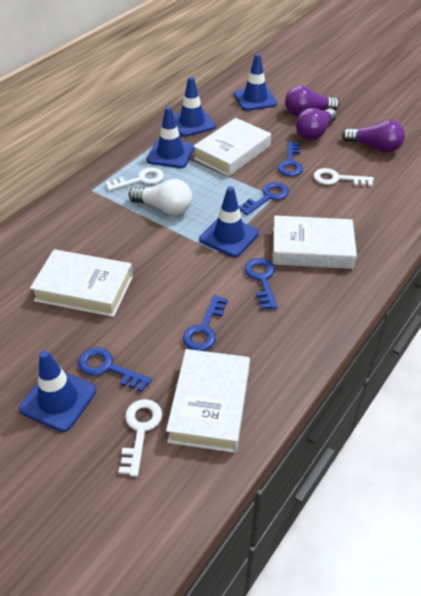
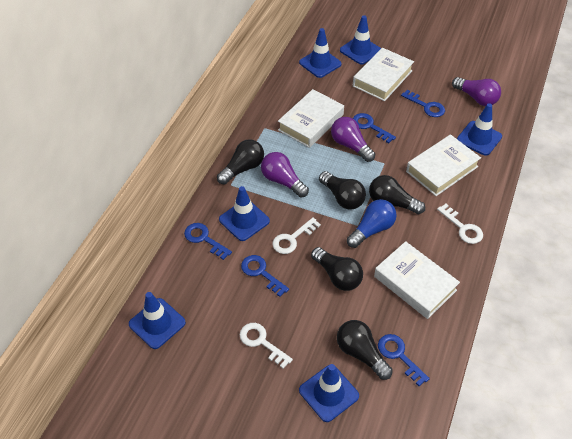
black light bulb: none = 0 -> [217,139,264,185] [311,247,363,291] [319,171,366,210] [337,320,393,380] [369,175,425,214] = 5
blue light bulb: none = 0 -> [347,199,397,248] = 1
blue traffic cone: [19,350,96,432] [147,106,194,168] [174,76,216,137] [199,186,259,257] [234,54,277,111] = 5 -> [129,292,186,349] [219,186,270,241] [299,28,342,78] [299,364,359,422] [340,15,381,65] [457,103,502,156] = 6
white light bulb: [129,179,192,215] = 1 -> none = 0

